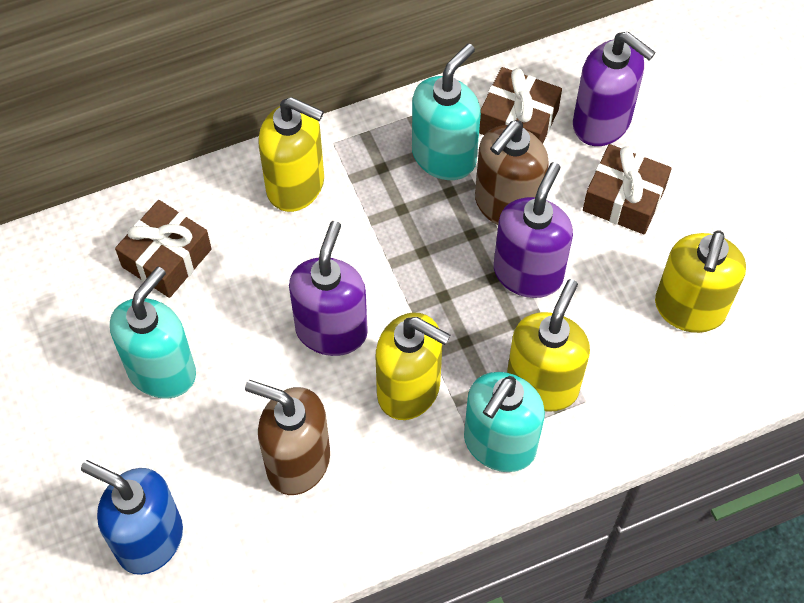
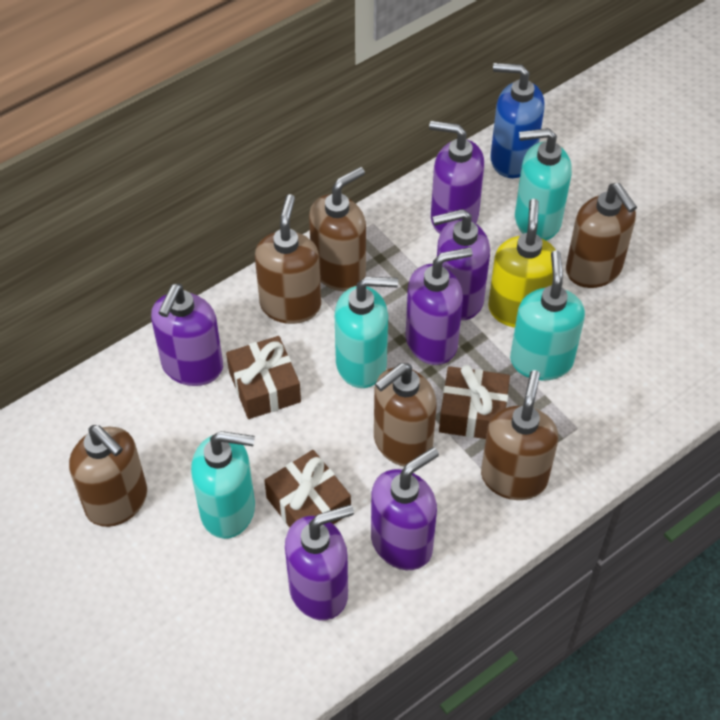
brown soap dispenser: [245,380,330,495] [475,120,549,225] = 2 -> [69,425,147,527] [255,194,321,324] [309,167,366,291] [374,363,437,467] [481,370,558,500] [566,183,637,288] = 6
purple soap dispenser: [289,221,368,356] [494,162,573,298] [573,32,656,146] = 3 -> [151,284,223,386] [285,505,354,620] [371,447,439,570] [406,247,473,365] [429,121,484,234] [432,209,490,320] = 6
turquoise soap dispenser: [110,267,196,399] [412,43,481,180] [464,372,545,472] = 3 -> [191,431,255,539] [335,277,398,388] [510,250,585,381] [515,128,572,240] = 4
yellow soap dispenser: [258,97,324,212] [376,313,450,420] [507,279,590,412] [655,230,746,333] = 4 -> [488,199,556,328] = 1

